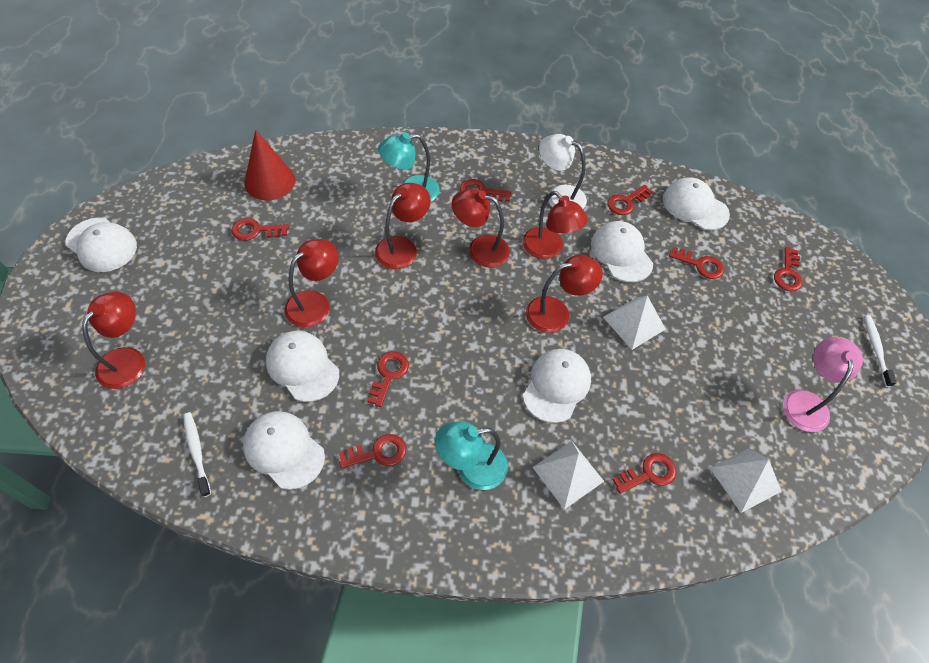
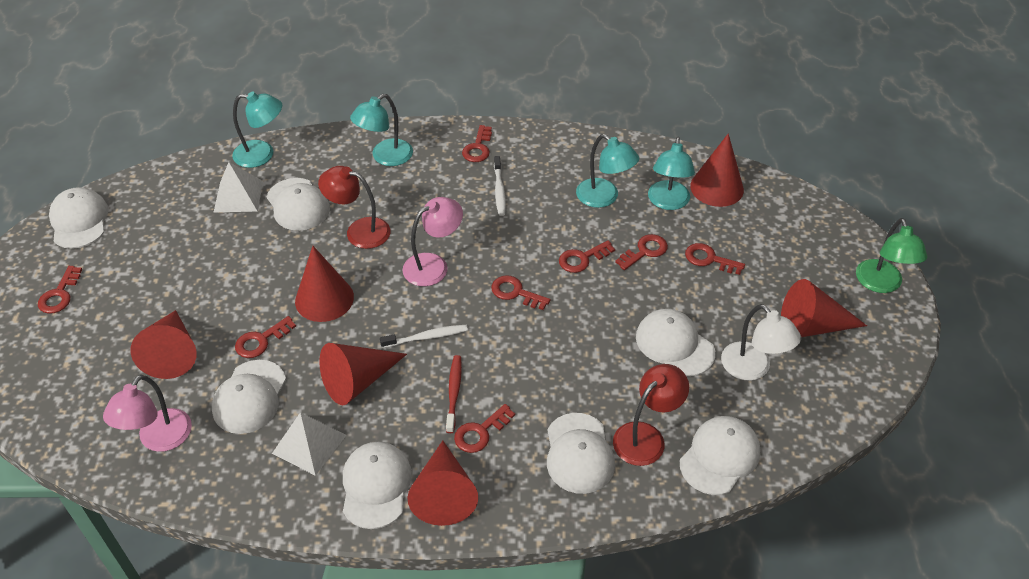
green lamp: none = 0 -> [856,218,927,293] = 1
pink lamp: [783,337,863,432] = 1 -> [103,375,192,452] [403,197,463,286] = 2
red cone: [244,130,295,200] = 1 -> [131,310,197,379] [295,246,354,322] [319,343,407,405] [407,441,478,526] [690,133,744,207] [781,279,867,337] = 6
red lamp: [82,291,145,389] [284,239,339,328] [375,183,431,269] [452,188,510,267] [522,191,588,259] [526,255,603,333] = 6 -> [318,166,390,249] [613,364,689,466] = 2
red toothbrush: none = 0 -> [446,355,462,433] = 1
turquoise lamp: [378,132,439,201] [435,421,508,490] = 2 -> [232,92,282,168] [350,94,413,166] [576,134,639,208] [648,137,695,210] = 4
white cap: [66,217,137,272] [243,411,325,490] [266,331,339,402] [523,349,591,423] [591,221,653,282] [663,177,730,230] = 6 -> [49,187,109,249] [212,360,286,434] [267,178,330,231] [343,442,412,529] [547,413,615,494] [636,309,715,376] [680,416,761,495] = 7
white pyramid: [532,441,604,509] [603,295,666,350] [710,448,782,513] = 3 -> [213,162,263,213] [272,412,346,476] = 2

